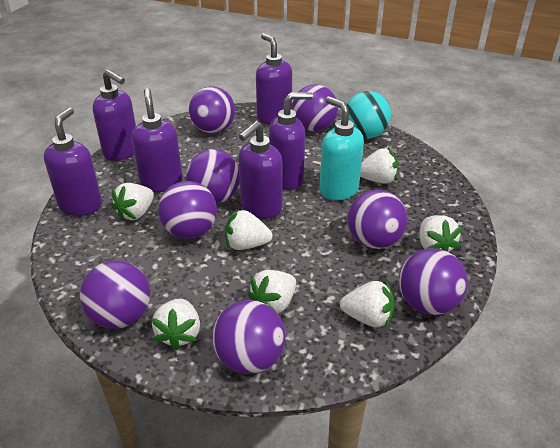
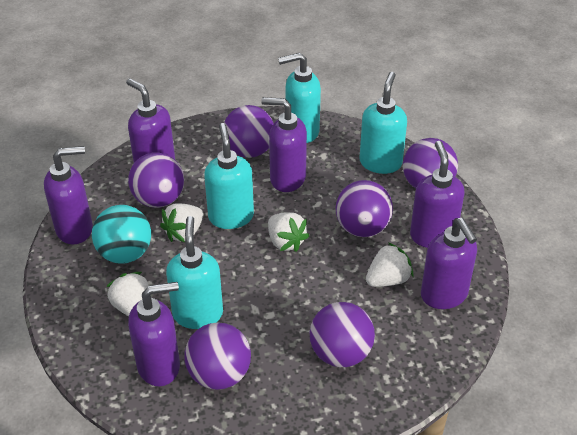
purple ball: [80,260,150,329] [158,181,217,239] [186,149,240,203] [189,86,235,133] [212,300,285,374] [292,84,338,131] [348,190,407,249] [399,248,468,315] = 8 -> [128,152,184,208] [185,323,251,390] [224,105,274,158] [310,302,375,367] [335,180,393,237] [403,138,458,188] = 6
turquoise soap dispenser: [320,96,364,201] = 1 -> [166,216,223,329] [204,123,254,229] [278,53,321,143] [359,72,407,174] = 4
white strawberry: [111,183,154,222] [151,299,200,350] [225,209,273,250] [247,270,296,314] [340,281,395,327] [360,148,399,184] [419,215,462,252] = 7 -> [106,272,149,316] [160,203,204,242] [268,212,309,252] [366,243,413,287] = 4

